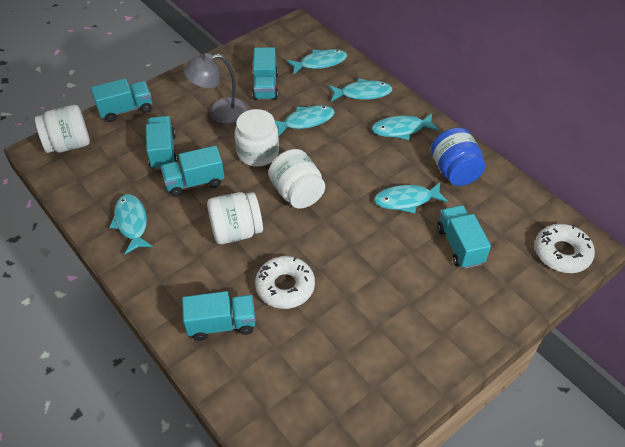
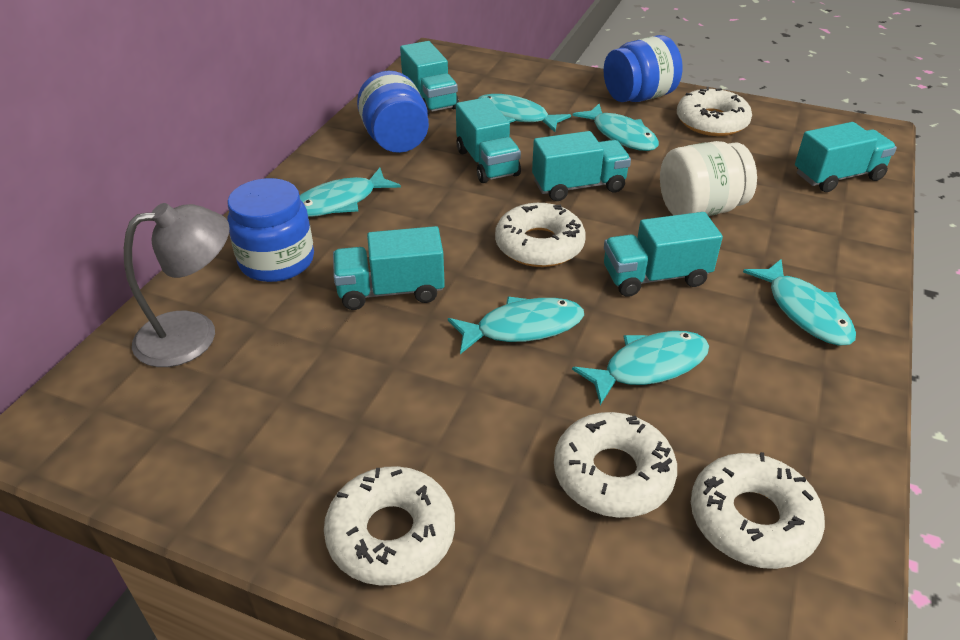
blue jar: [431,127,485,186] = 1 -> [227,178,314,282] [357,71,429,153] [604,35,683,102] = 3
white donut: [255,256,315,309] [535,224,595,273] = 2 -> [324,466,455,586] [495,203,586,267] [554,412,677,518] [677,87,752,136] [691,452,825,569] = 5
white jar: [35,105,90,153] [207,192,263,244] [235,109,279,167] [268,149,325,209] = 4 -> [660,141,757,216] = 1

